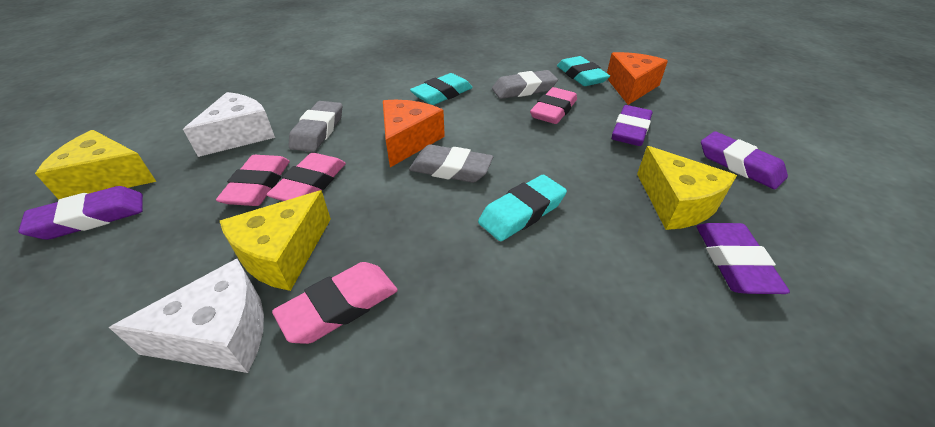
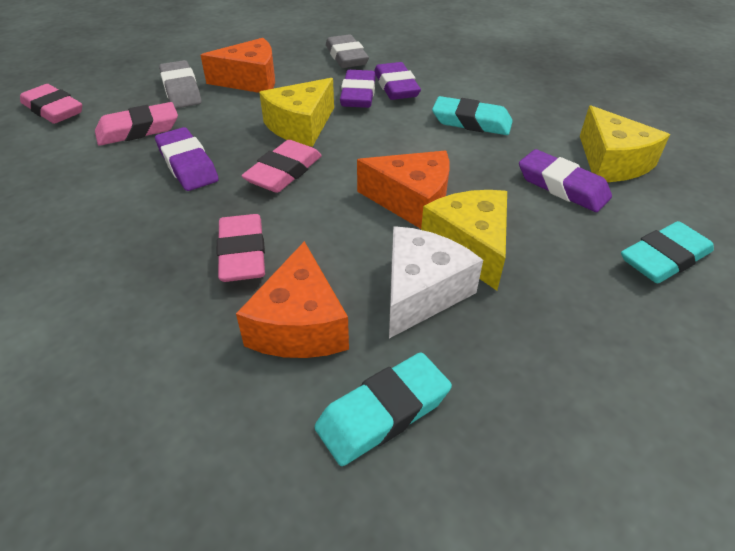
grey eraser: [288,101,342,152] [409,145,493,183] [492,70,558,99] = 3 -> [159,60,202,109] [326,34,369,68] = 2
orange cheese: [383,100,445,167] [607,52,668,105] = 2 -> [200,38,275,93] [236,241,349,358] [357,151,449,229] = 3
white cheese: [109,259,264,373] [183,92,275,157] = 2 -> [389,226,483,338] = 1

